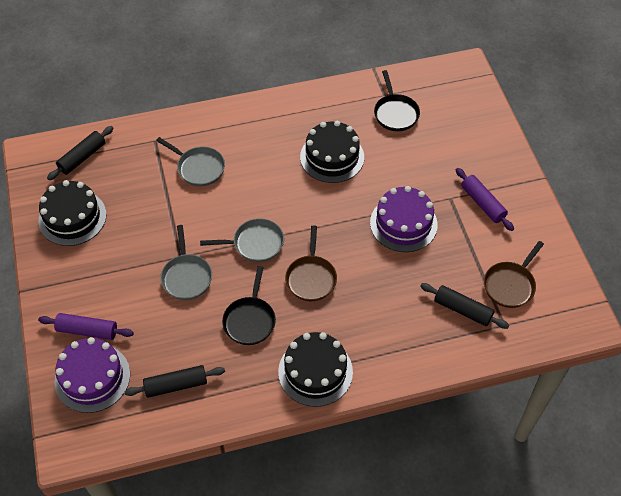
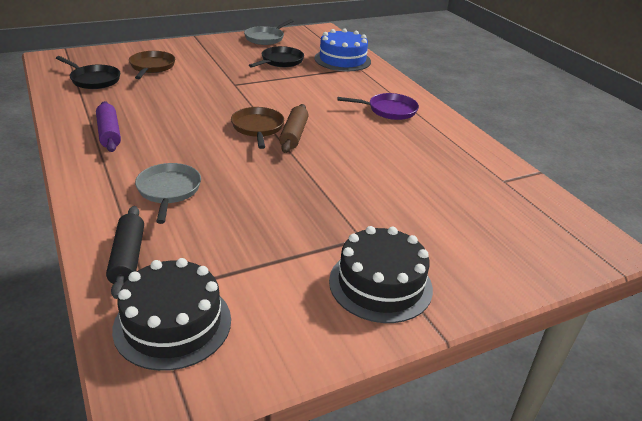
black cake: [38,180,107,246] [278,332,353,407] [300,121,364,183] = 3 -> [112,258,231,371] [329,226,433,323] = 2
black rolling pin: [47,126,114,180] [124,365,225,398] [420,283,509,329] = 3 -> [106,206,144,299] = 1
blue cake: none = 0 -> [314,28,371,71] = 1
brown rolling pin: none = 0 -> [279,104,309,153] = 1
grey pan: [156,137,225,186] [160,225,212,300] [200,218,284,262] = 3 -> [135,163,201,224] [244,19,294,45] = 2
purple cake: [55,337,130,413] [370,186,438,252] = 2 -> none = 0
purple pan: none = 0 -> [337,93,419,120] = 1
purple rolling pin: [38,313,134,340] [456,168,514,231] = 2 -> [96,101,121,152] = 1

